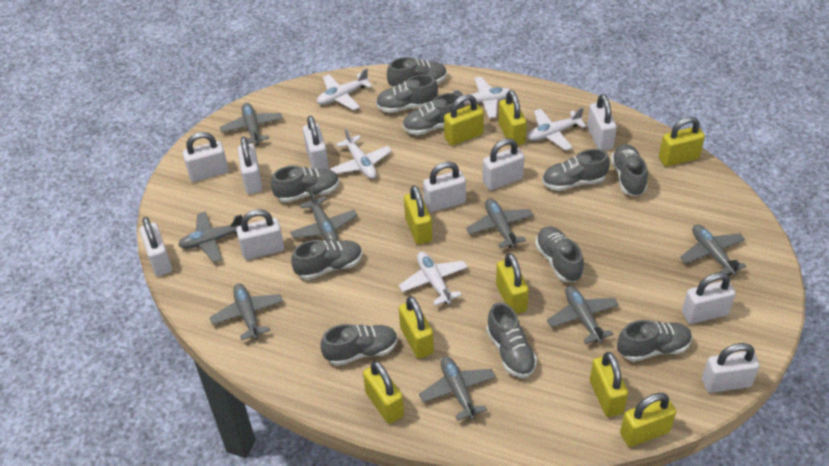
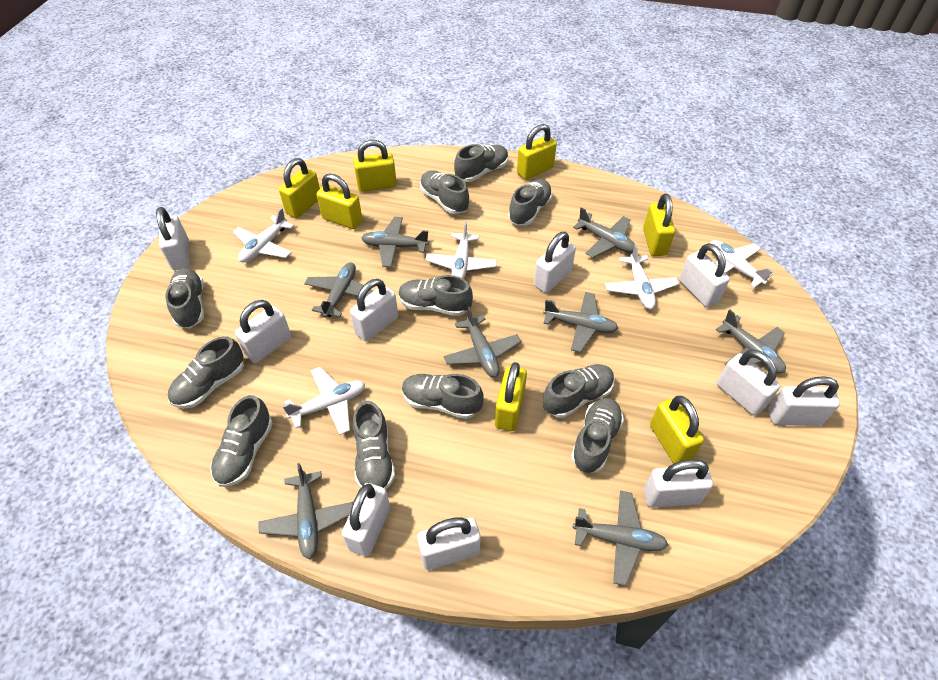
yellow padlock: [363,361,404,424] [399,296,434,359] [404,185,432,245] [444,94,484,146] [496,253,529,314] [499,90,527,146] [590,352,628,417] [620,393,676,447] [659,116,705,167] = 9 -> [279,158,320,218] [316,174,362,229] [353,140,397,192] [495,362,527,431] [517,124,557,180] [643,194,675,256] [650,396,704,464] = 7

